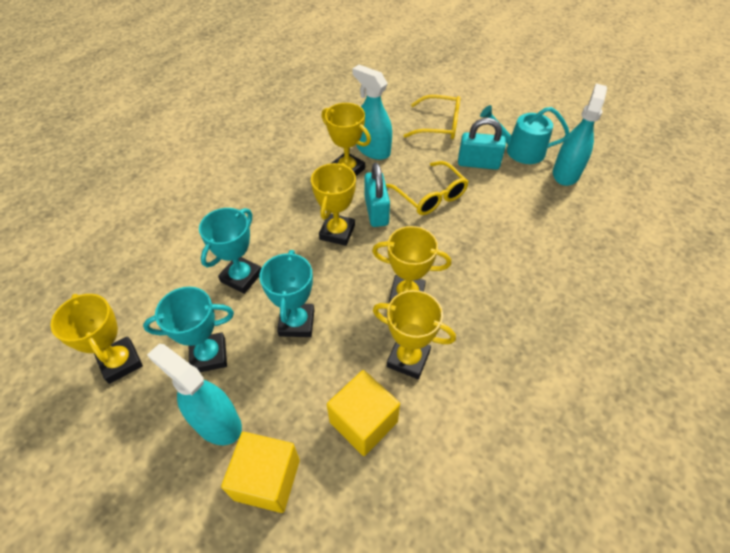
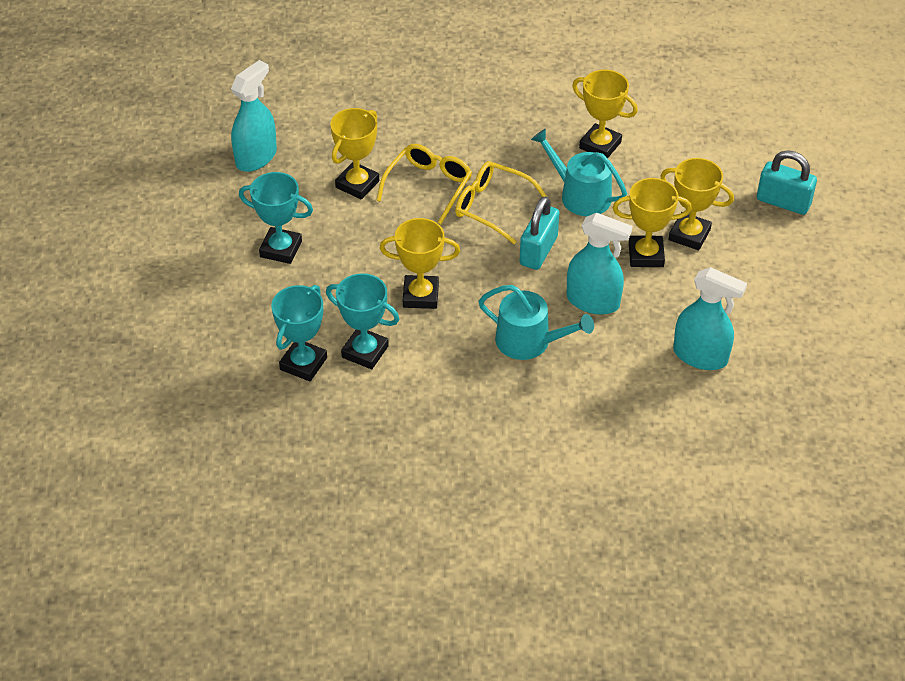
turquoise watering can: [480,105,569,164] = 1 -> [478,285,594,360] [531,129,627,216] = 2
yellow cube: [221,432,300,513] [327,370,400,456] = 2 -> none = 0

